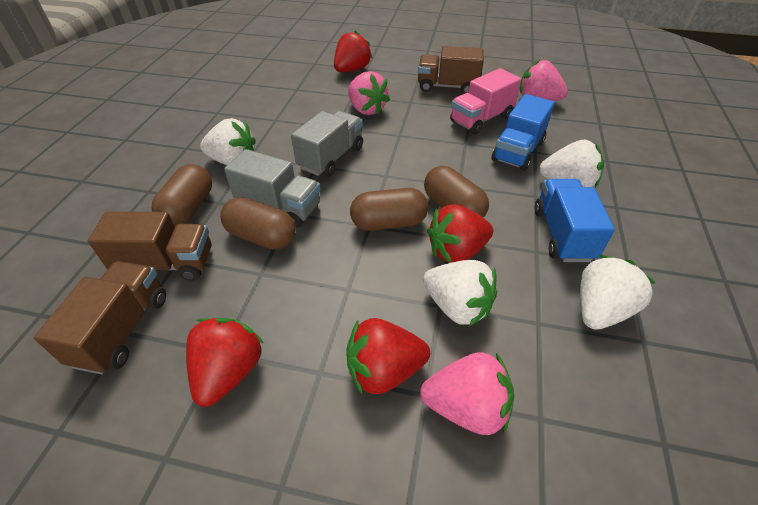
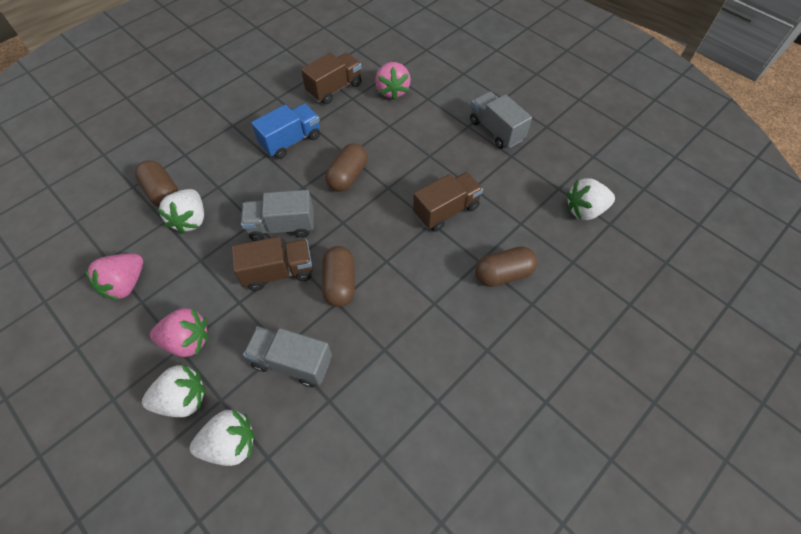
blue truck: [492,94,555,171] [535,179,615,262] = 2 -> [251,104,320,159] = 1
grey truck: [224,149,320,228] [291,111,363,177] = 2 -> [241,190,313,241] [243,326,332,388] [470,91,532,149] = 3
pink truck: [450,68,522,134] = 1 -> none = 0
red strawberry: [186,318,263,407] [334,31,372,72] [347,318,430,394] [427,204,493,263] = 4 -> none = 0

